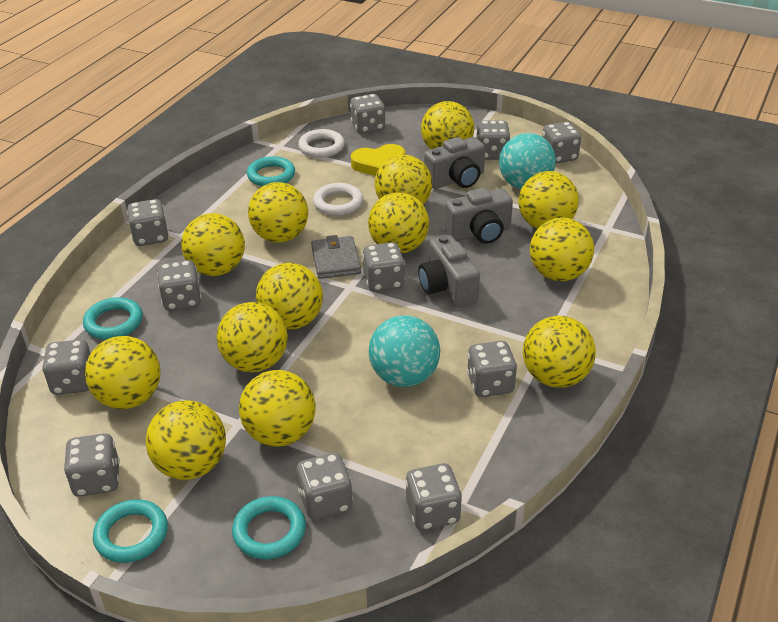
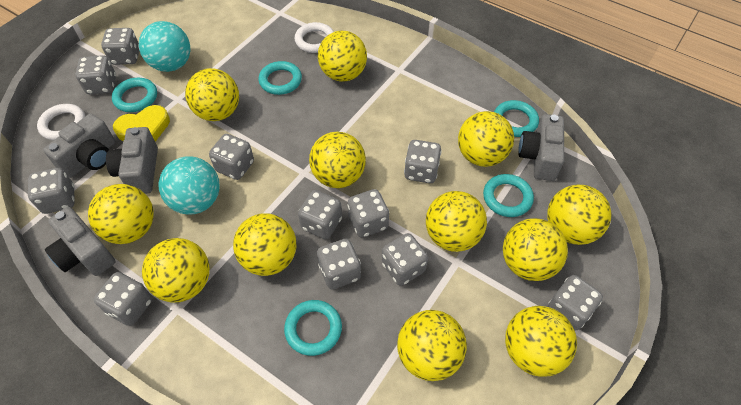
grey camera: [418,235,480,308] [424,137,485,189] [444,188,513,244] = 3 -> [43,113,115,178] [45,207,116,276] [106,127,158,194] [518,114,564,181] = 4
grey wallet: [311,235,361,279] = 1 -> none = 0
turquoise ring: [83,297,143,340] [93,499,168,563] [232,496,306,559] [247,156,295,186] = 4 -> [112,78,157,112] [259,61,302,95] [284,300,342,356] [483,174,534,217] [494,100,539,137] = 5
yellow ball: [85,336,161,409] [145,400,226,480] [181,213,245,276] [217,302,288,372] [239,370,315,447] [248,182,308,243] [256,263,323,330] [368,192,429,253] [375,155,432,205] [421,101,474,149] [518,171,579,229] [523,316,596,388] [530,218,594,281] = 13 -> [88,184,154,244] [142,238,210,302] [185,68,239,121] [233,213,296,276] [309,132,366,188] [318,31,367,82] [397,310,467,381] [426,191,487,252] [458,111,514,167] [503,218,568,281] [505,306,577,377] [547,185,612,245] = 12

